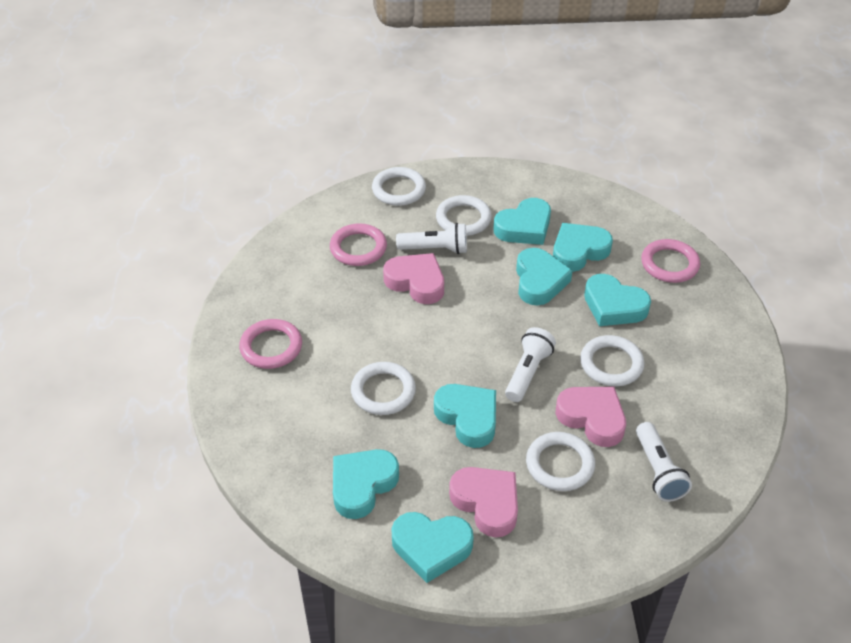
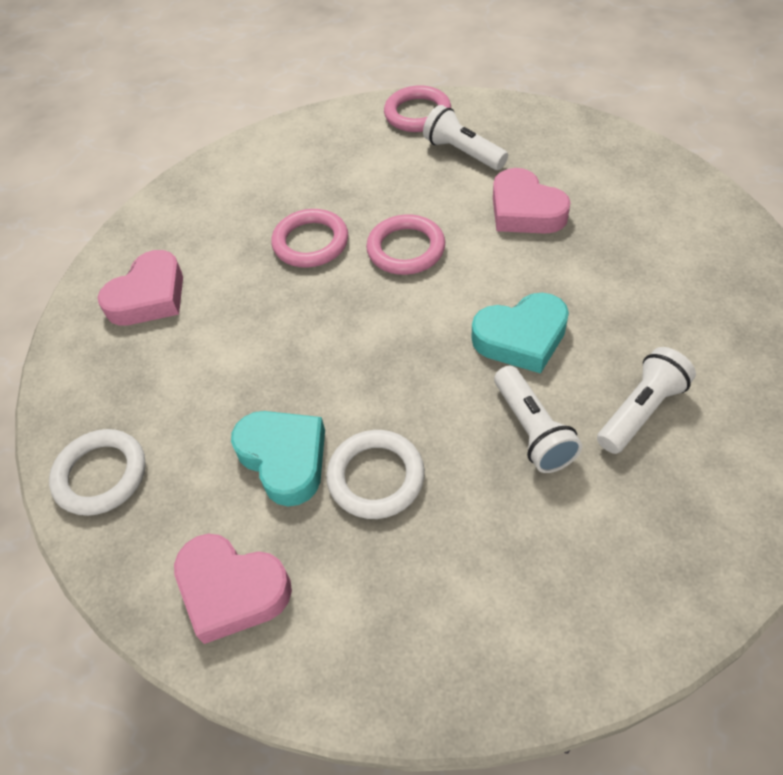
turquoise heart: [333,449,399,519] [391,512,474,583] [434,384,496,448] [493,198,551,245] [516,248,573,306] [553,223,613,272] [584,274,651,326] = 7 -> [231,411,325,506] [471,293,569,374] = 2
white ring: [351,362,416,415] [372,167,426,206] [436,195,492,236] [526,432,595,491] [580,335,644,386] = 5 -> [49,429,146,516] [326,430,425,519] = 2

